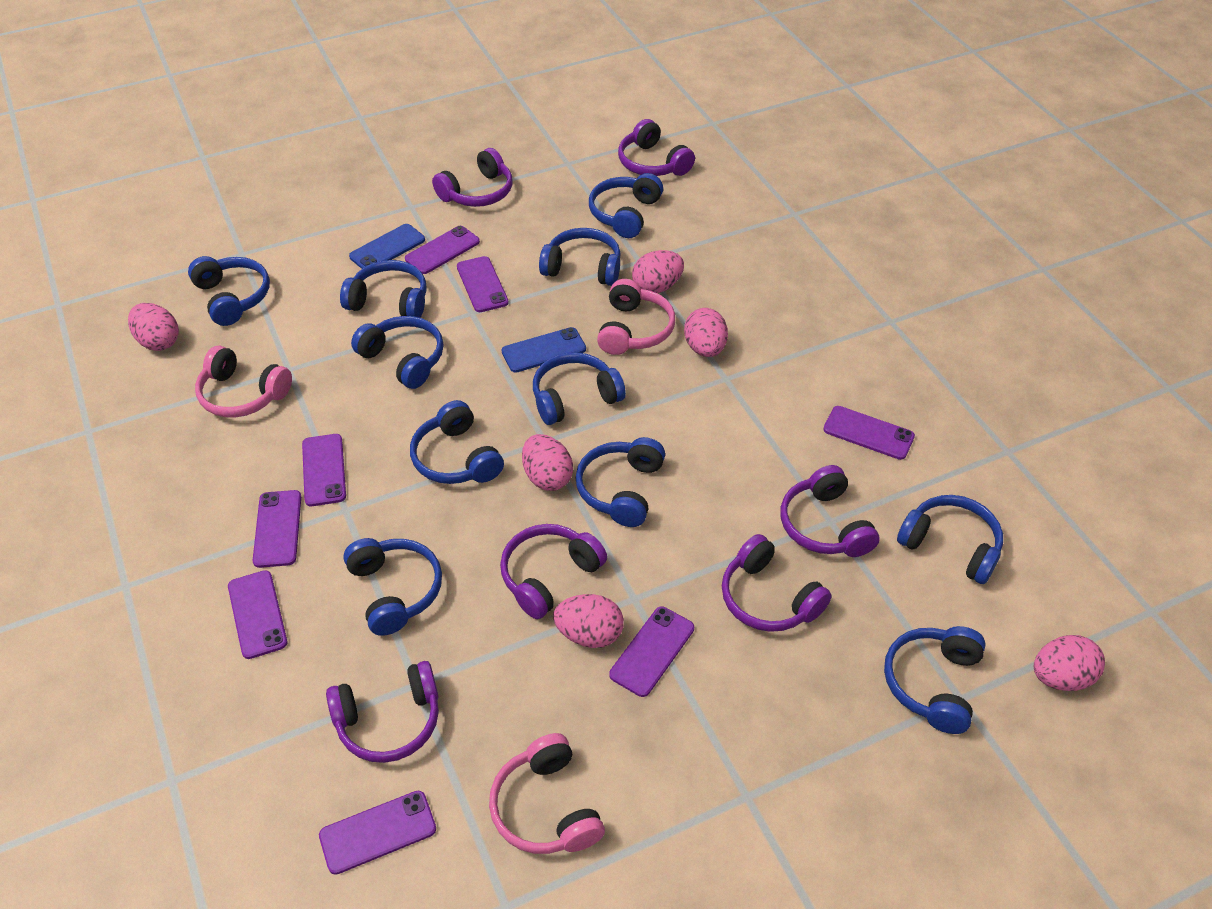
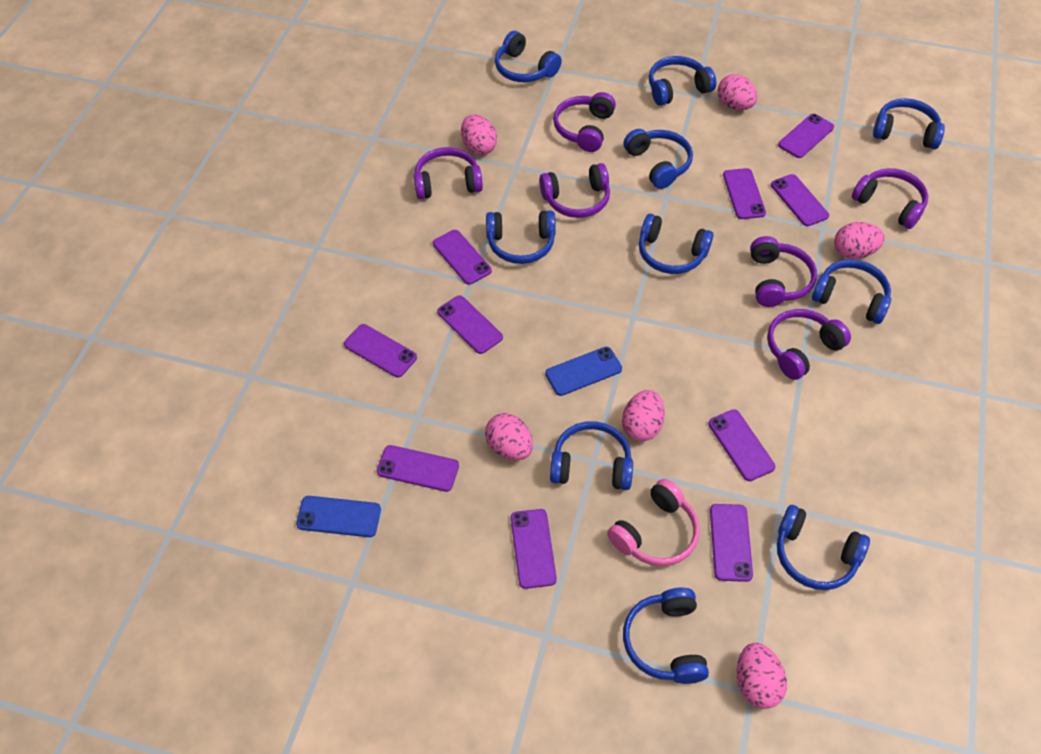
blue headphones: [188,256,270,326] [340,260,427,318] [343,538,442,636] [351,316,443,389] [410,400,504,484] [533,352,626,425] [539,228,621,286] [576,437,665,527] [589,173,663,238] [884,626,986,734] [897,495,1003,584] = 11 -> [486,211,556,264] [495,31,562,82] [550,421,633,490] [623,129,693,189] [623,588,709,684] [639,214,713,274] [649,56,716,106] [777,505,870,590] [812,259,891,324] [873,98,945,149] = 10
pink headphones: [195,345,292,417] [489,733,605,854] [597,279,675,355] = 3 -> [607,479,700,566] = 1
purple phone: [228,570,287,659] [253,490,301,568] [302,434,346,506] [319,791,436,875] [405,226,480,274] [457,256,509,312] [609,606,694,697] [823,406,915,460] = 8 -> [344,324,417,378] [377,445,459,492] [433,230,492,285] [437,295,503,354] [511,509,557,589] [708,409,775,481] [710,504,753,582] [723,168,766,219] [771,174,829,226] [778,114,834,158] = 10

